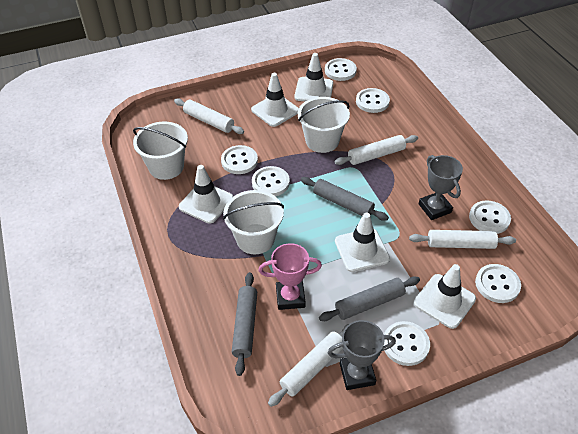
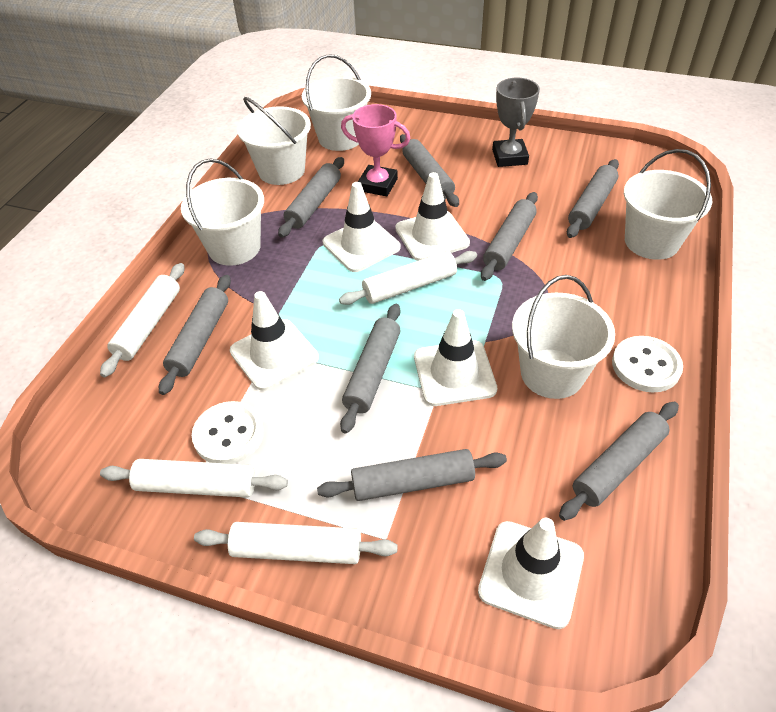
grey rolling pin: [232,272,257,376] [301,177,389,221] [319,276,420,321] = 3 -> [159,275,231,395] [278,157,344,238] [317,449,507,501] [340,304,400,434] [400,134,459,207] [481,192,538,281] [559,402,679,521] [567,159,619,238] = 8
grey trophy: [327,320,396,390] [418,155,463,220] = 2 -> [492,78,540,167] = 1
white bucket: [133,122,188,180] [223,190,284,254] [298,97,350,153] = 3 -> [181,158,264,266] [237,97,311,185] [302,54,371,151] [512,275,615,399] [624,149,712,260] = 5
white button: [221,145,258,174] [252,166,290,196] [325,58,357,81] [356,88,390,113] [384,321,430,366] [469,200,511,234] [475,264,521,303] = 7 -> [192,401,264,464] [612,336,683,392] = 2

